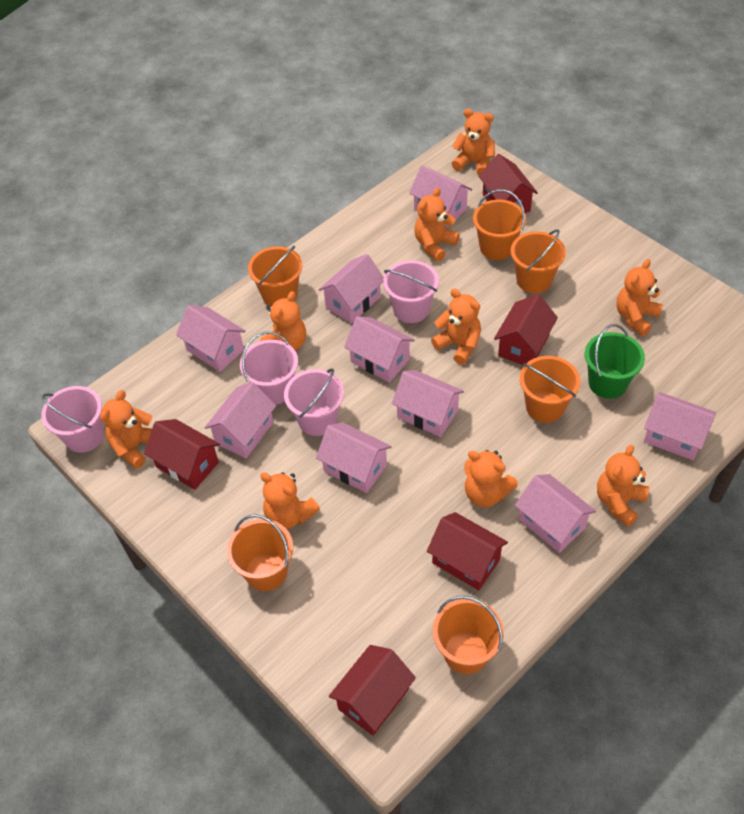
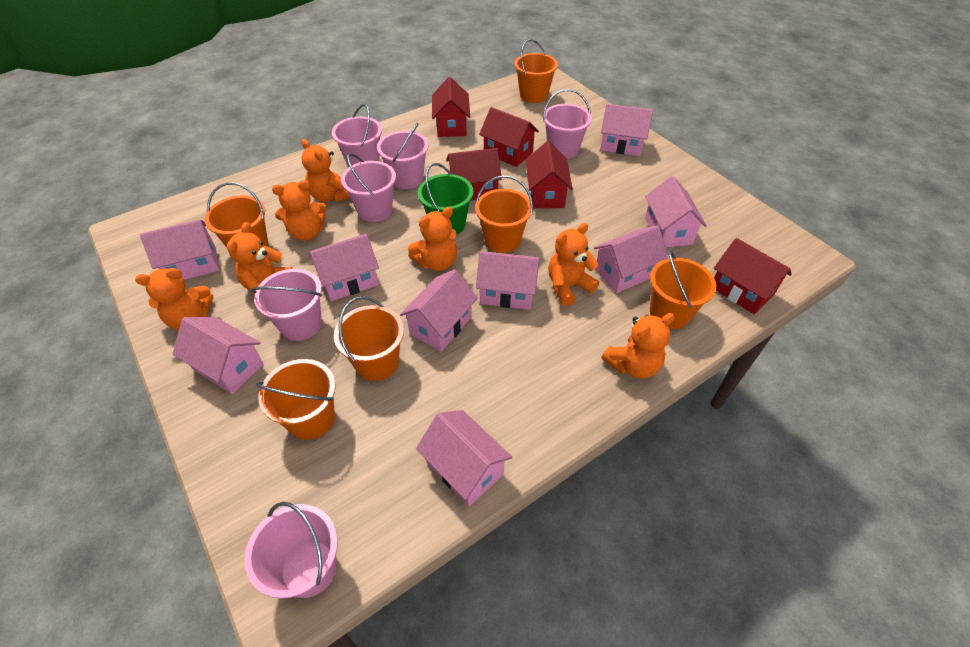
orange teddy bear: [100,390,152,469] [260,291,306,351] [260,472,320,529] [414,188,460,261] [431,288,481,365] [452,109,495,175] [464,450,518,507] [597,445,649,527] [616,259,663,336] = 9 -> [135,268,213,330] [227,222,293,295] [272,180,327,241] [301,139,350,202] [408,207,457,271] [548,223,599,306] [602,313,674,379] = 7
pink bucket: [41,386,104,453] [240,332,298,405] [284,368,344,436] [383,260,439,323] = 4 -> [245,501,338,598] [251,269,322,341] [332,104,382,168] [341,153,396,222] [377,123,429,189] [543,89,592,159] = 6

